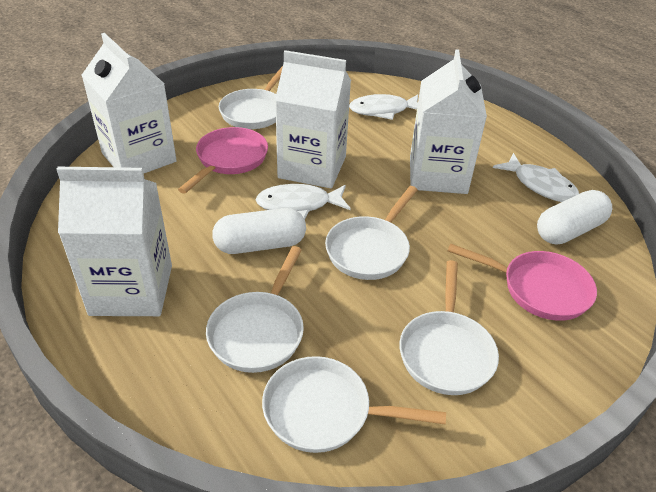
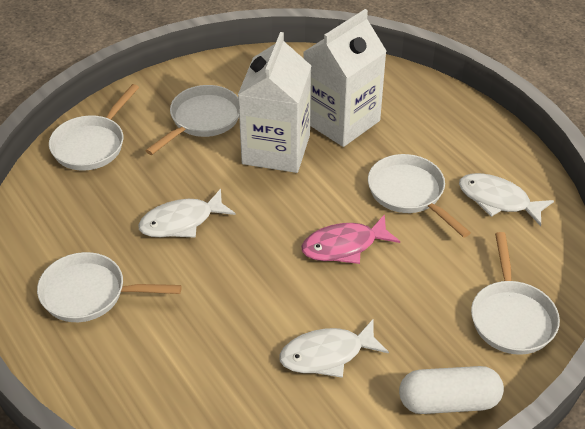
pink fish: none = 0 -> [301,214,400,264] = 1
pink pan: [178,127,268,194] [448,243,597,321] = 2 -> none = 0
white capsule: [212,208,306,254] [537,190,612,245] = 2 -> [399,366,504,414] = 1
white carton: [56,167,172,316] [81,33,177,174] [275,50,351,188] [410,49,487,194] = 4 -> [238,32,311,173] [304,9,387,147] = 2

